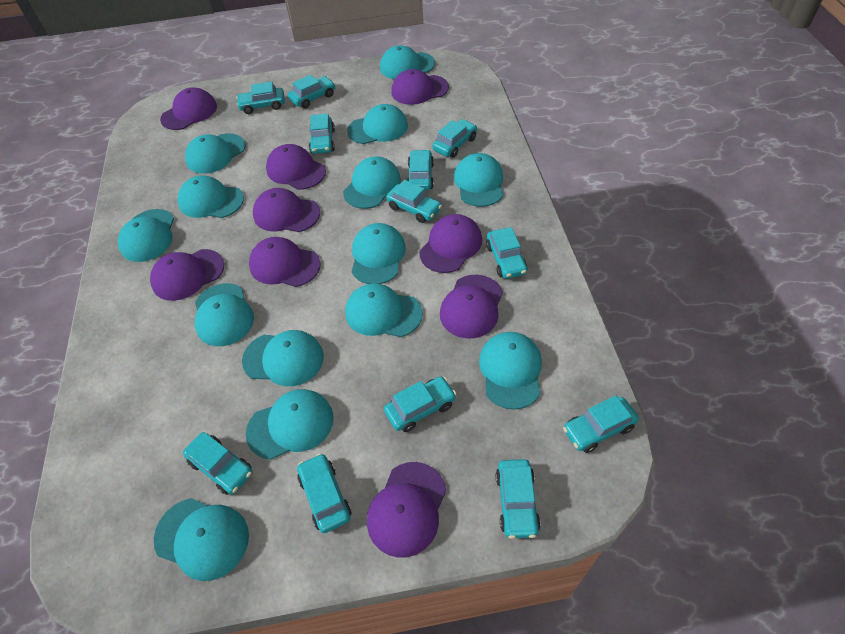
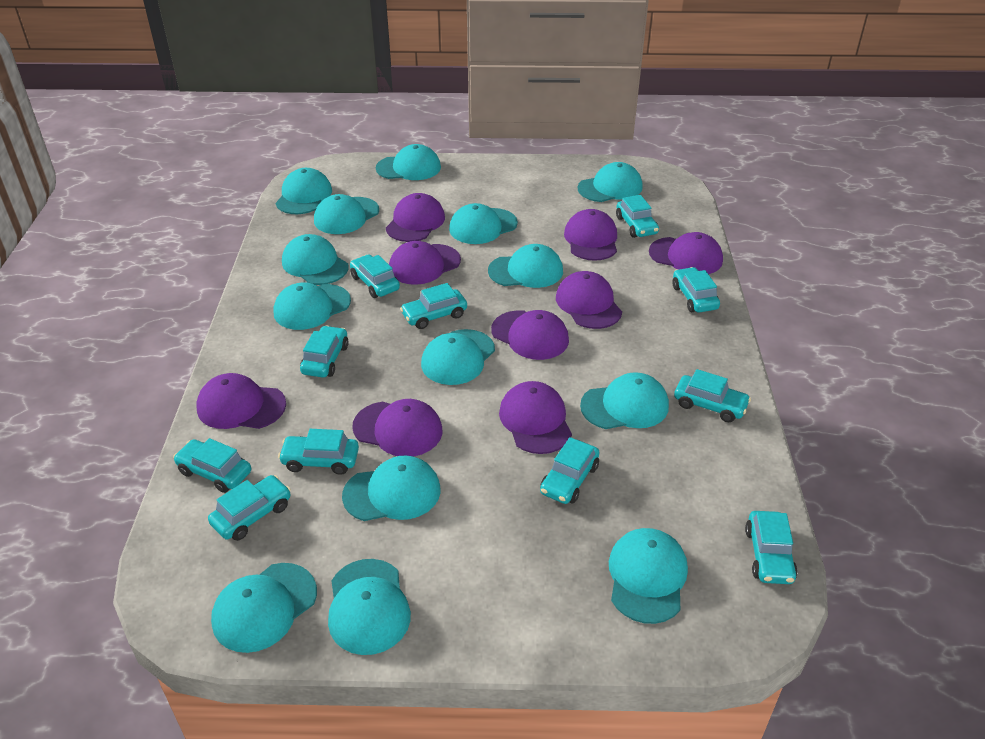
turquoise car: [183,432,253,495] [236,82,285,114] [288,75,335,109] [297,453,352,533] [309,114,335,154] [384,376,456,432] [386,180,442,223] [407,149,434,190] [432,119,477,158] [486,227,528,279] [496,459,541,539] [563,396,639,453] = 12 -> [173,438,251,493] [208,475,291,541] [278,429,359,475] [300,325,349,378] [350,254,400,298] [400,283,467,329] [540,437,600,504] [616,195,659,238] [672,267,720,313] [674,369,751,422] [745,511,797,584] = 11

